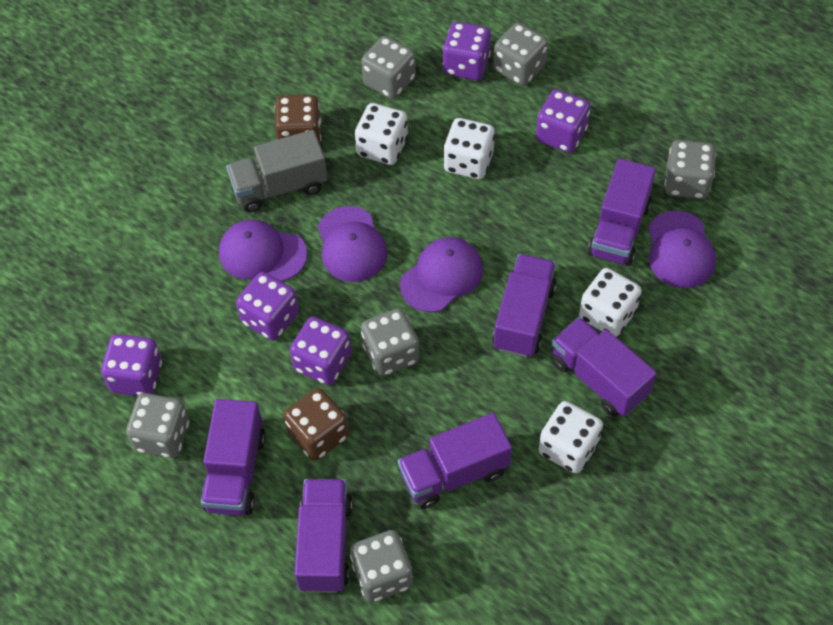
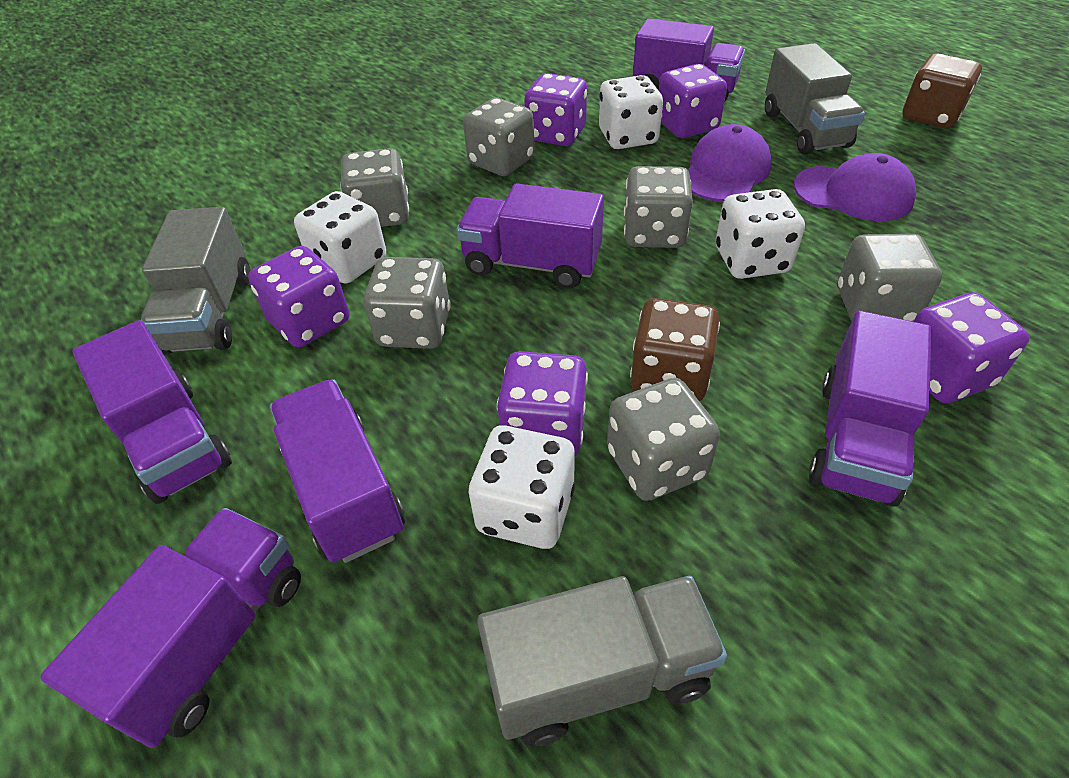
grey truck: [226,130,327,212] = 1 -> [141,207,251,354] [477,576,727,746] [765,43,865,154] = 3
purple cap: [219,219,307,282] [318,206,387,282] [400,237,483,313] [648,211,716,288] = 4 -> [688,124,772,202] [794,153,916,221] = 2

